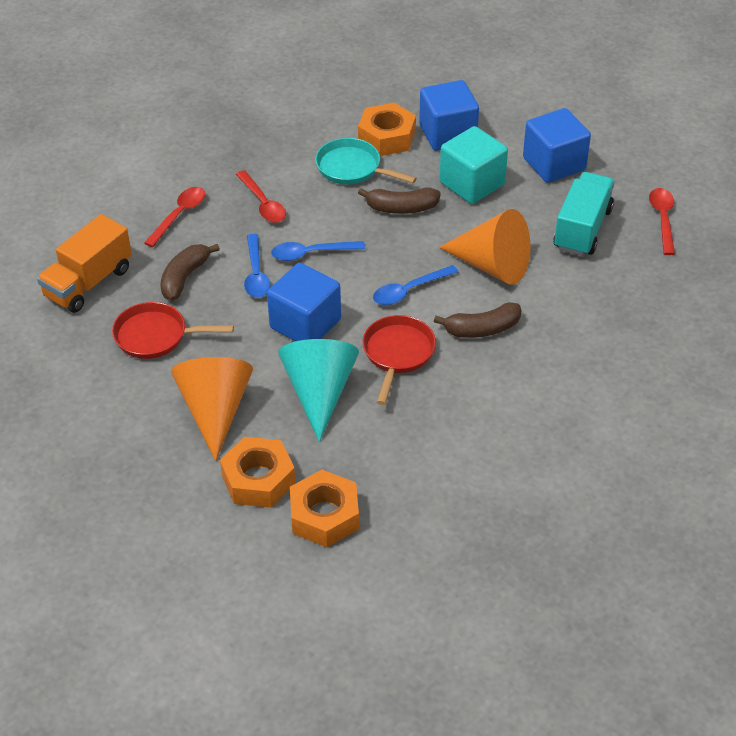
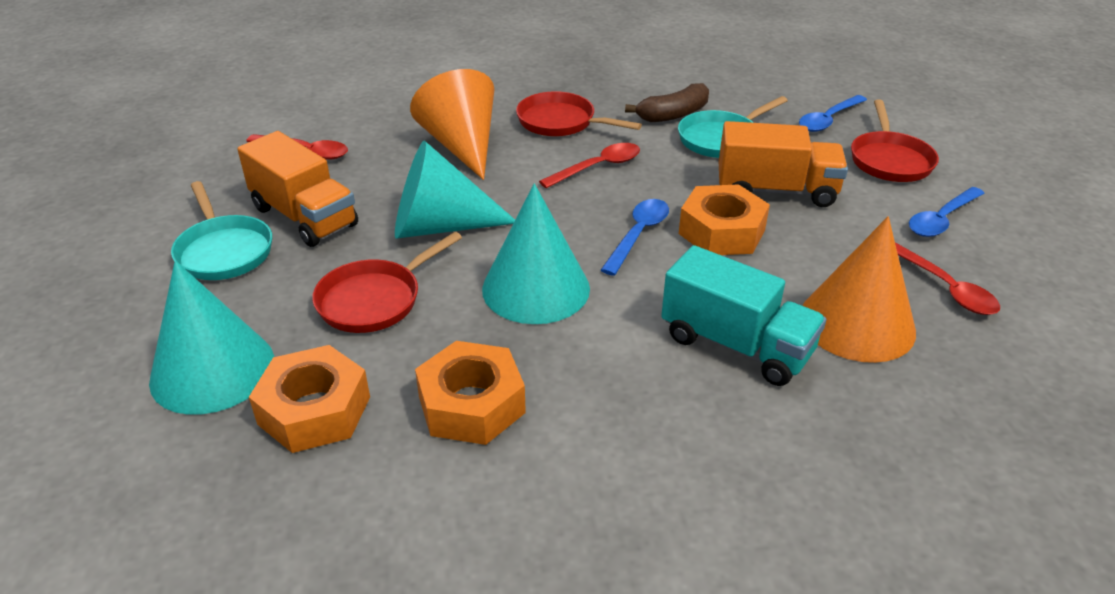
blue cube: [267,263,341,341] [419,80,479,151] [523,108,591,183] = 3 -> none = 0
brown banana: [160,244,220,301] [358,187,441,214] [434,302,521,338] = 3 -> [625,83,709,122] = 1
orange truck: [37,214,132,313] = 1 -> [237,131,358,247] [719,121,848,207] = 2
red pan: [112,302,234,359] [362,315,436,405] = 2 -> [312,232,462,333] [516,91,642,136] [851,99,939,182] = 3
turquoise cone: [278,339,359,442] = 1 -> [149,261,274,415] [395,140,515,239] [482,183,590,324] = 3
turquoise cube: [439,126,508,204] = 1 -> none = 0
turquoise pan: [315,138,417,185] = 1 -> [171,181,272,280] [678,96,788,158] = 2

